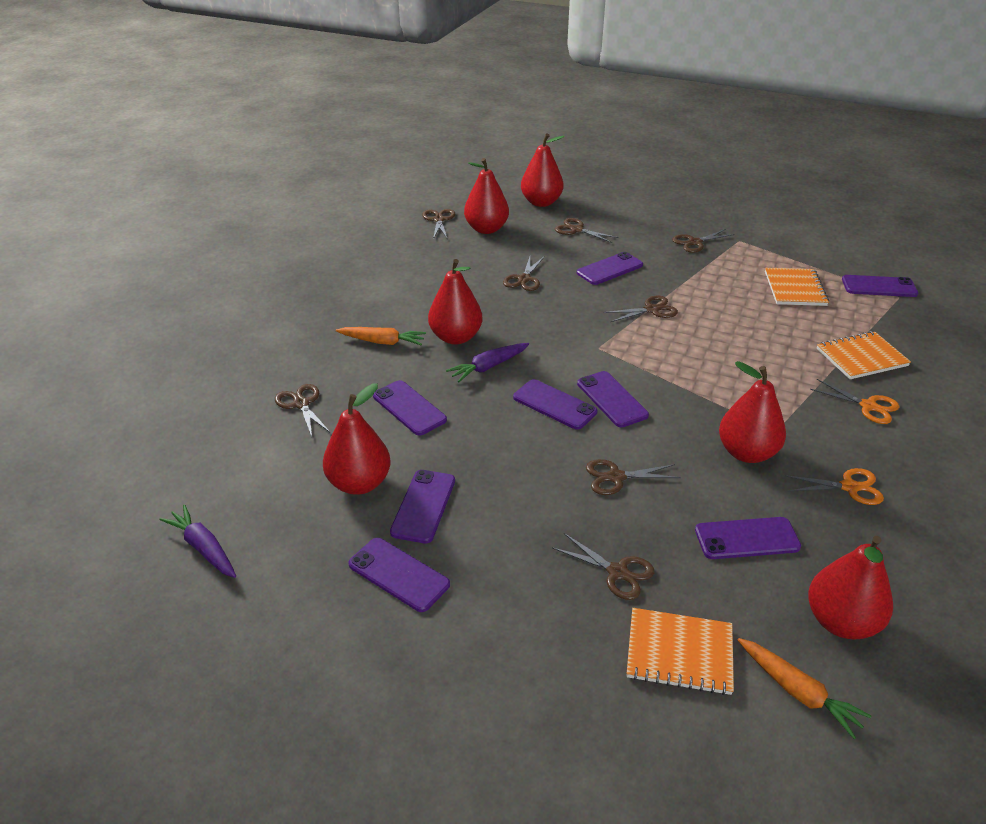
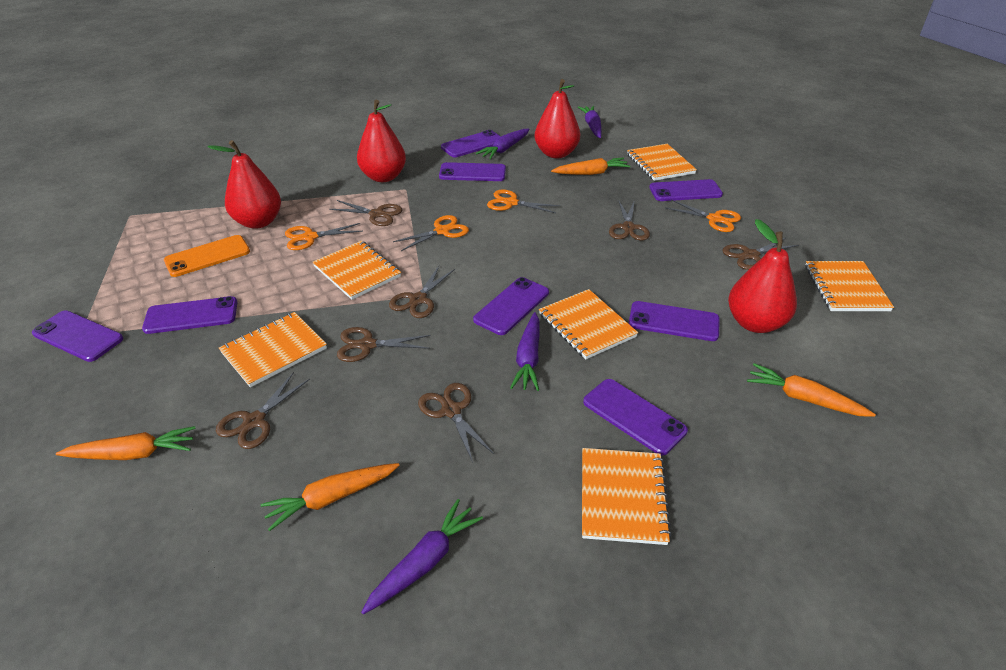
brown scissors: [275,384,331,437] [422,209,455,239] [503,257,544,291] [552,533,654,600] [555,218,619,243] [586,459,681,495] [604,296,678,322] [672,229,735,253] = 8 -> [216,372,310,449] [329,200,402,226] [337,327,431,362] [389,266,455,318] [418,383,494,463] [609,200,650,240] [722,237,799,270] = 7
orange carrot: [336,327,426,345] [738,638,871,739] = 2 -> [56,426,196,460] [261,463,400,531] [551,157,630,175] [747,363,876,417] = 4
orange notebook: [627,608,734,695] [765,268,829,306] [817,331,911,379] = 3 -> [219,312,327,387] [313,241,401,300] [539,289,638,359] [582,448,672,545] [627,144,697,181] [805,261,894,311] = 6
orange phone: none = 0 -> [164,235,250,277] = 1
orange scissors: [784,468,884,505] [810,379,899,424] = 2 -> [285,223,362,250] [393,215,469,251] [487,190,560,213] [666,200,741,232] = 4
purple carrot: [160,504,236,578] [446,343,529,382] = 2 -> [361,499,483,615] [476,129,529,159] [510,312,540,391] [578,106,602,138] = 4
red pear: [323,383,391,495] [428,259,482,345] [464,158,509,234] [521,133,565,207] [719,361,786,463] [808,536,893,640] = 6 -> [208,140,281,229] [357,100,406,182] [534,79,580,158] [728,219,797,333] = 4

